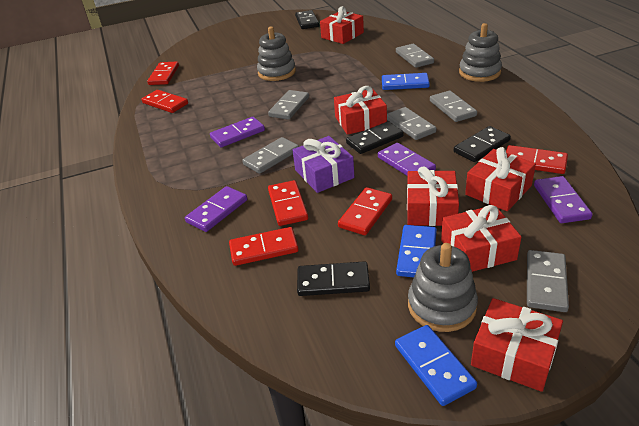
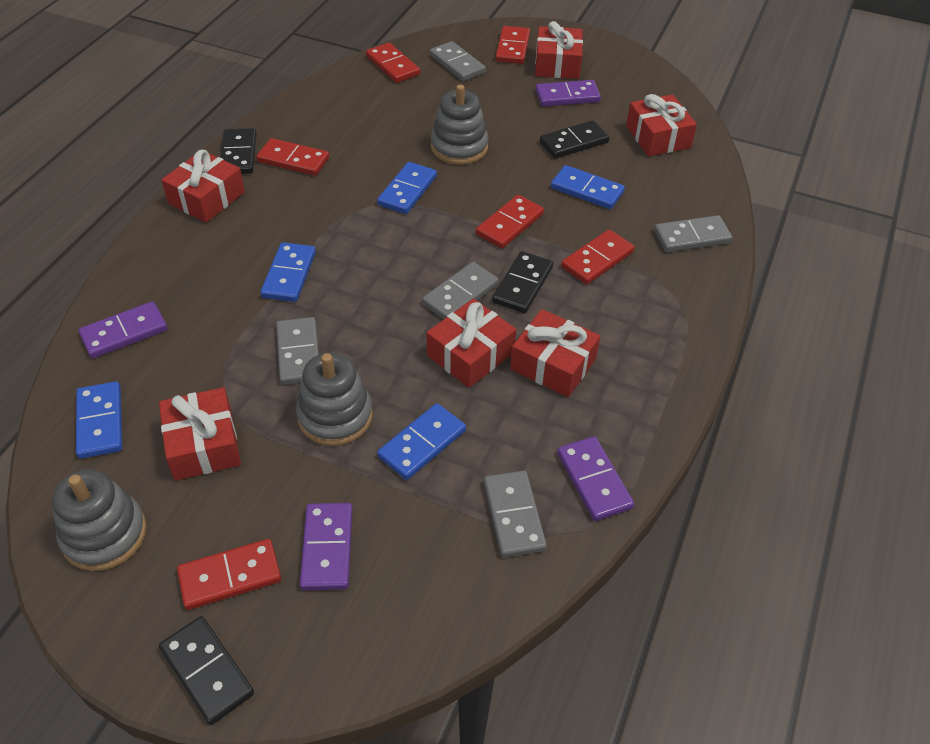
blue domino: [382,73,430,90] [395,325,477,406] [396,225,437,277] = 3 -> [76,381,122,459] [260,242,316,302] [377,162,437,214] [377,403,466,480] [551,165,625,209] = 5
grey domino: [242,137,299,174] [268,90,309,120] [387,107,436,140] [396,44,434,68] [430,91,477,122] [527,250,569,312] = 6 -> [276,317,319,385] [422,262,499,319] [430,41,486,81] [484,471,547,558] [654,215,732,252] = 5
purple gift: [292,136,354,193] = 1 -> none = 0

